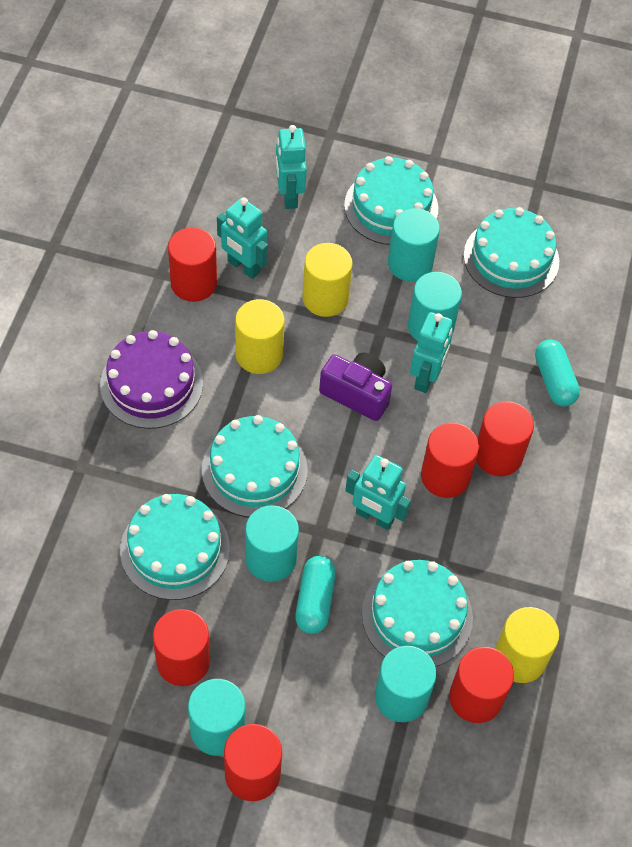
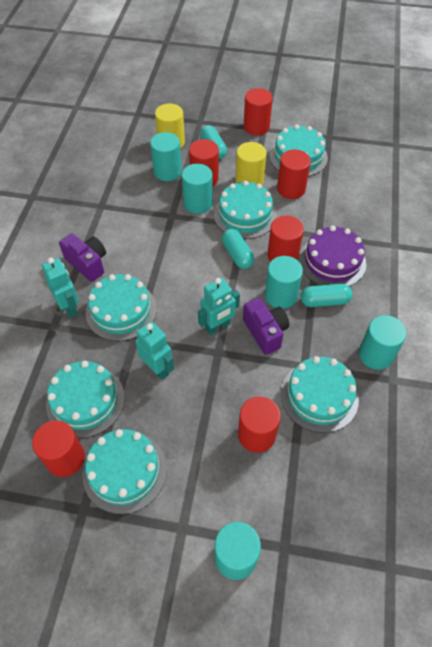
purple camera: [319,353,392,421] = 1 -> [59,233,106,282] [243,298,289,355] = 2
turquoise cake: [120,494,230,600] [202,415,308,517] [344,156,438,245] [362,560,473,667] [464,207,559,298] = 5 -> [46,361,125,438] [83,429,167,514] [86,274,157,341] [214,181,277,239] [269,124,328,177] [281,356,359,433] = 6
turquoise capsule: [295,556,336,634] [535,339,580,407] = 2 -> [200,125,227,159] [222,229,254,269] [301,284,353,307] = 3
turquoise robot: [217,198,268,279] [276,125,307,209] [345,455,411,530] [410,312,453,393] = 4 -> [42,258,79,318] [135,321,174,380] [198,278,240,335] = 3
yellow cylinder: [235,299,284,374] [302,243,353,317] [495,607,559,683] = 3 -> [155,103,185,149] [236,142,267,185] = 2

